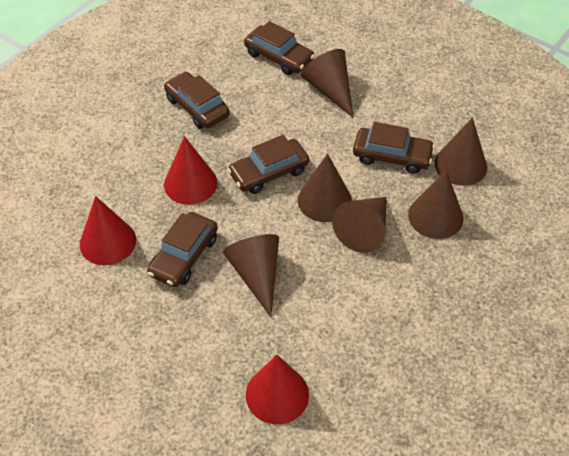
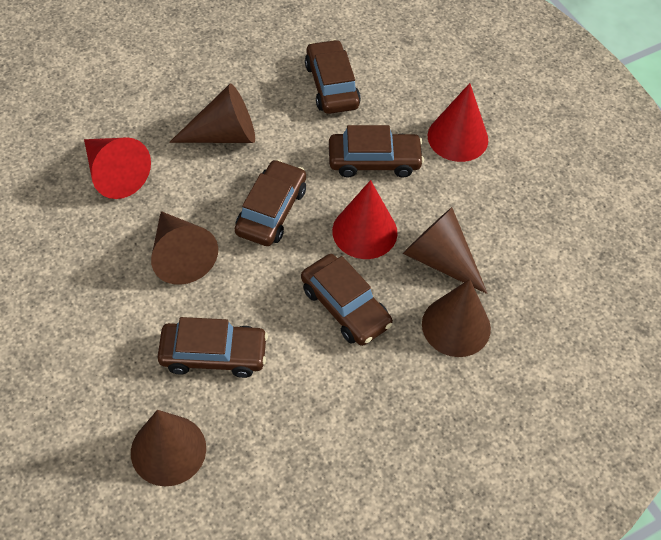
brown cone: [223,234,279,317] [298,154,352,222] [301,49,353,117] [332,197,387,253] [408,170,464,239] [434,117,487,186] = 6 -> [131,410,206,486] [151,211,218,285] [169,84,255,143] [403,207,488,294] [422,279,491,357] = 5

